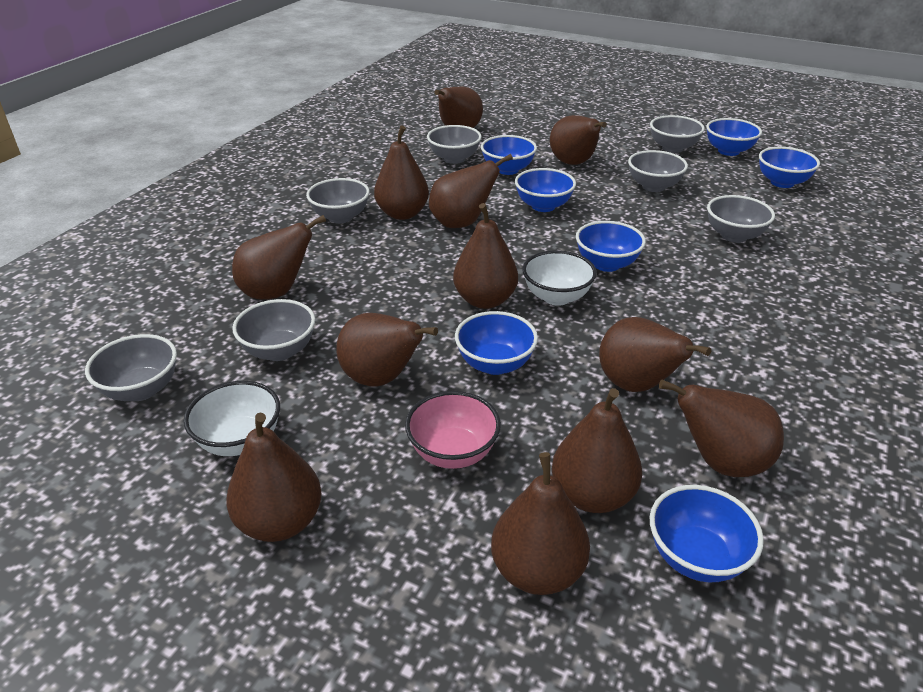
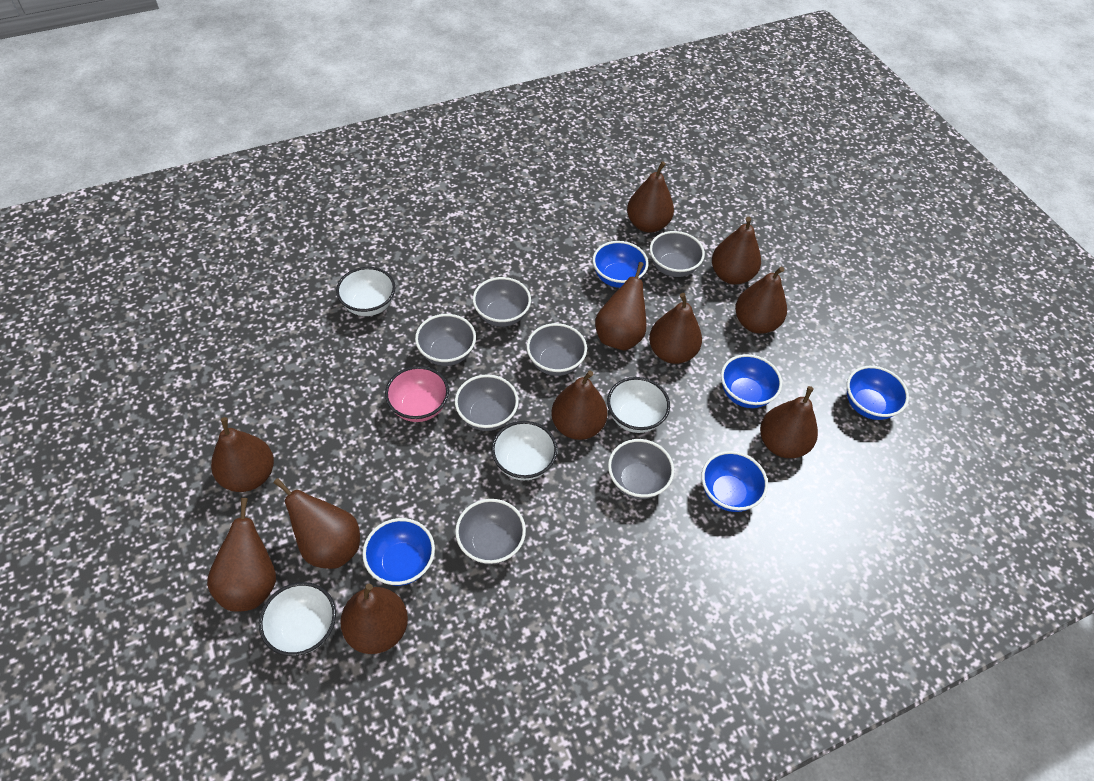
blue bowl: [455,311,538,375] [481,135,537,175] [515,168,576,212] [576,221,646,272] [650,485,764,582] [706,118,762,156] [759,147,820,188] = 7 -> [362,518,435,586] [593,241,648,288] [701,451,768,512] [721,354,782,408] [847,366,909,420] = 5
brown pear: [226,412,322,542] [232,215,326,300] [336,313,438,387] [374,125,429,220] [429,154,513,228] [434,87,483,128] [453,203,518,309] [491,452,590,595] [550,115,607,165] [552,388,642,513] [599,317,711,392] [659,380,784,477] = 12 -> [207,498,276,612] [211,417,274,492] [273,478,360,569] [340,584,408,654] [551,371,607,440] [595,262,646,350] [627,161,674,233] [649,293,702,364] [712,217,761,284] [735,267,787,334] [760,386,818,458] = 11
white bowl: [184,381,280,456] [522,250,597,306] = 2 -> [259,582,336,656] [336,267,396,316] [491,421,557,480] [607,377,670,433] = 4

